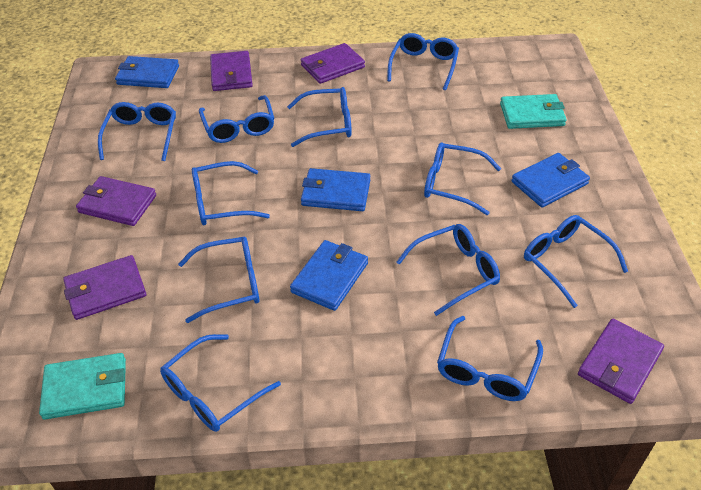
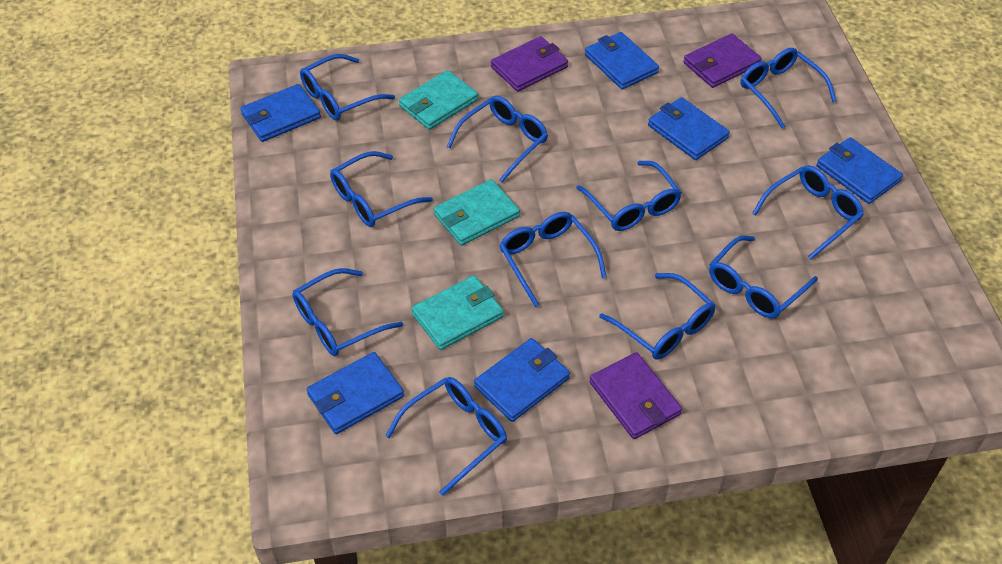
blue wallet: [115,56,179,88] [290,240,368,311] [301,168,370,211] [511,153,590,208] = 4 -> [240,84,321,142] [306,352,404,434] [474,338,570,422] [585,32,659,90] [648,97,730,160] [816,137,903,204] = 6
purple wallet: [63,255,146,320] [76,176,156,226] [210,51,253,91] [301,43,365,84] [578,319,664,404] = 5 -> [491,36,568,92] [589,352,682,439] [683,33,762,88] = 3
turquoise wallet: [39,353,126,420] [500,94,567,129] = 2 -> [399,70,478,130] [411,275,504,350] [434,179,520,246] = 3

